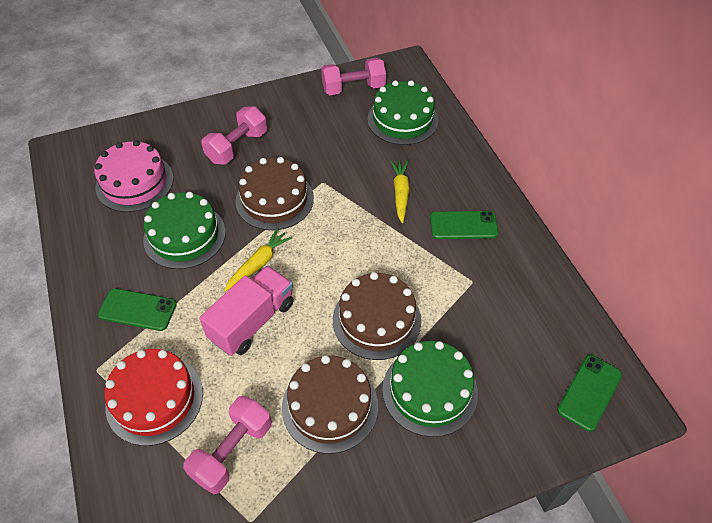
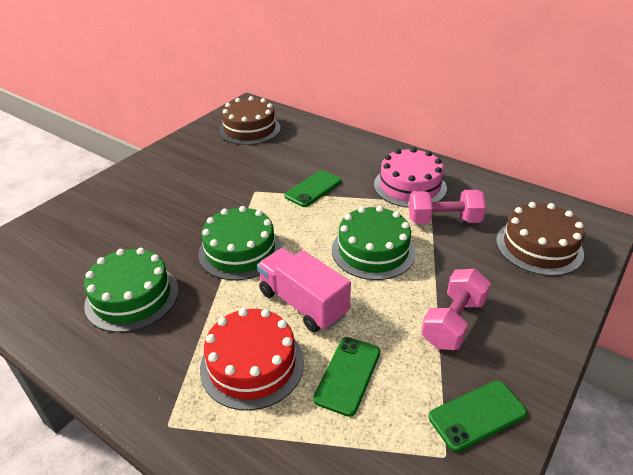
brown cake: [235,157,314,230] [282,355,378,454] [333,272,421,360] = 3 -> [219,96,281,145] [496,202,585,276] = 2
pink dumbbell: [183,396,272,494] [201,106,267,164] [321,58,386,95] = 3 -> [409,190,486,224] [421,269,491,350] = 2
yellow carrot: [224,228,292,292] [390,160,410,223] = 2 -> none = 0

